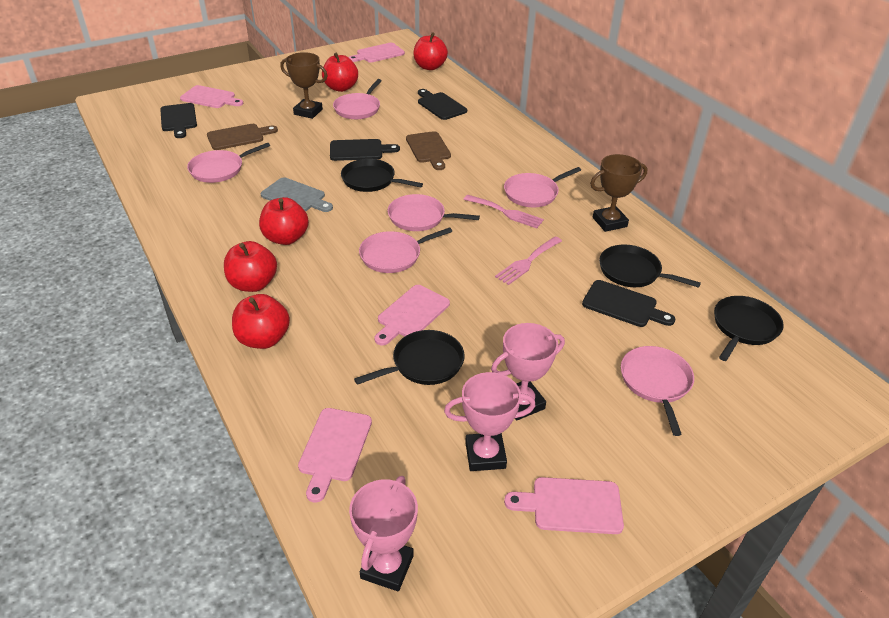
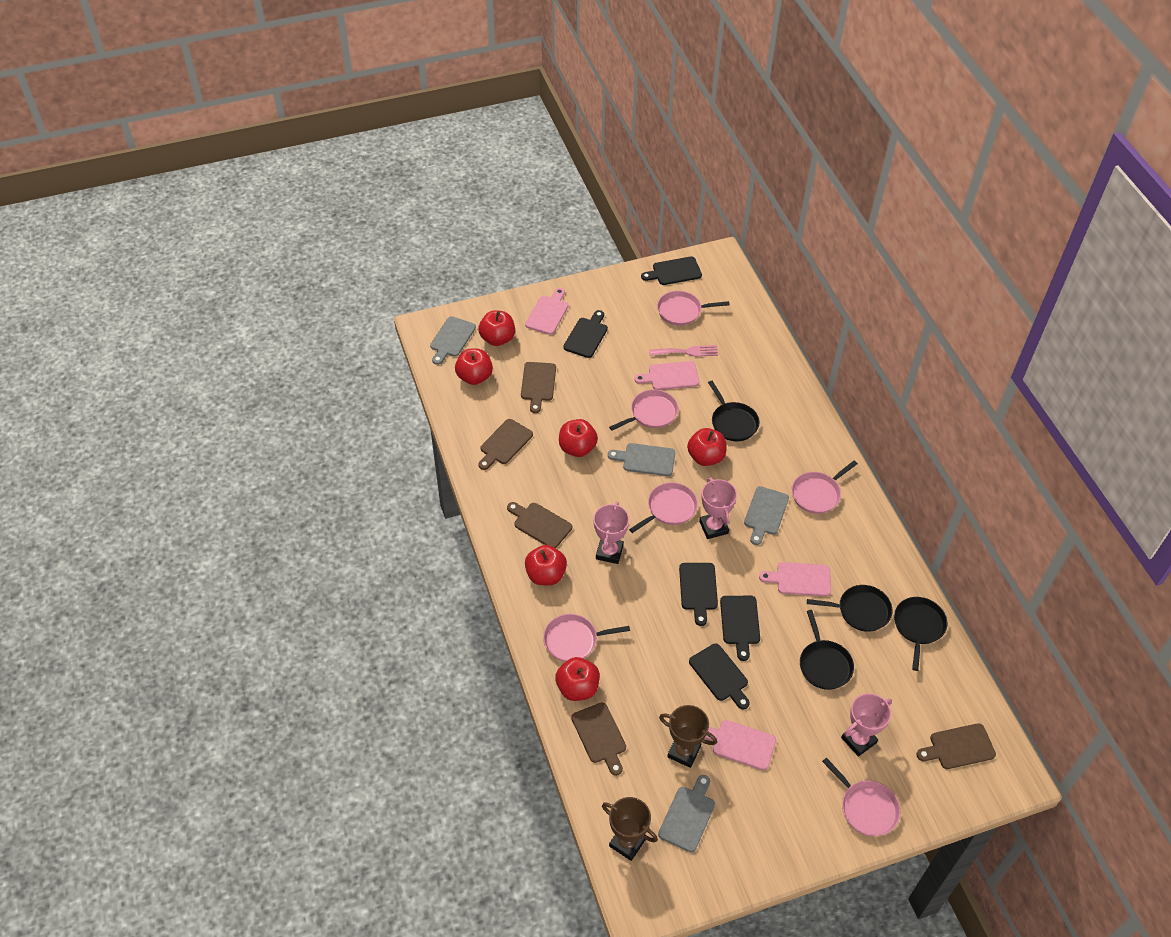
black cutting board: [160,103,197,138] [330,139,400,161] [418,89,467,120] [582,280,675,327] = 4 -> [563,310,608,358] [641,256,702,285] [679,563,718,626] [689,643,750,709] [720,596,760,661] = 5
brown cutting board: [207,124,278,150] [406,131,451,170] = 2 -> [479,419,533,470] [507,502,572,548] [521,362,556,413] [571,703,626,776] [916,723,996,769] = 5
grey cutting board: [261,177,333,212] = 1 -> [430,316,476,365] [608,443,675,476] [658,775,715,852] [744,486,789,545] = 4
pink cutting board: [180,85,243,108] [298,408,372,502] [348,43,405,63] [374,285,450,345] [504,477,624,534] = 5 -> [525,288,568,335] [634,361,699,390] [705,720,776,770] [759,562,831,596] = 4
pink fork: [463,195,544,229] [495,237,562,285] = 2 -> [649,345,718,357] = 1
red apple: [224,241,277,292] [232,294,290,349] [259,197,309,245] [322,52,358,92] [413,32,448,70] = 5 -> [455,349,493,385] [478,310,515,346] [525,545,567,585] [555,657,600,701] [559,419,598,457] [687,428,726,466] = 6

